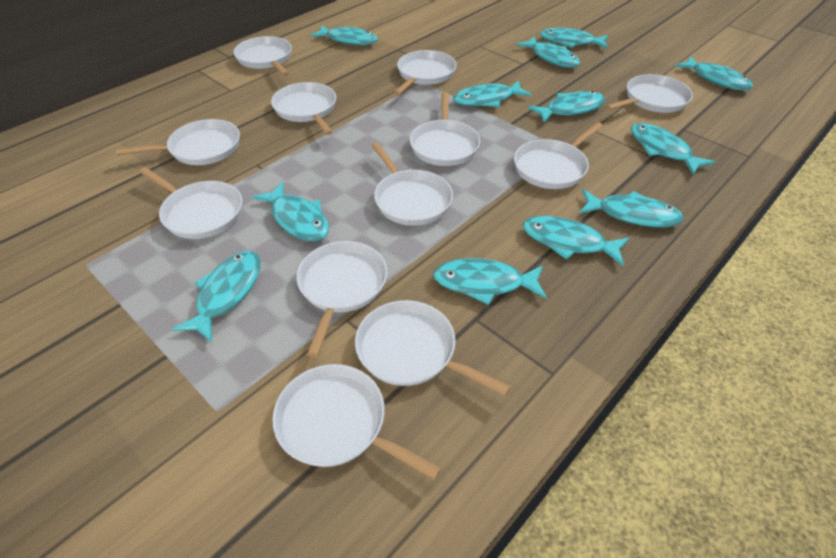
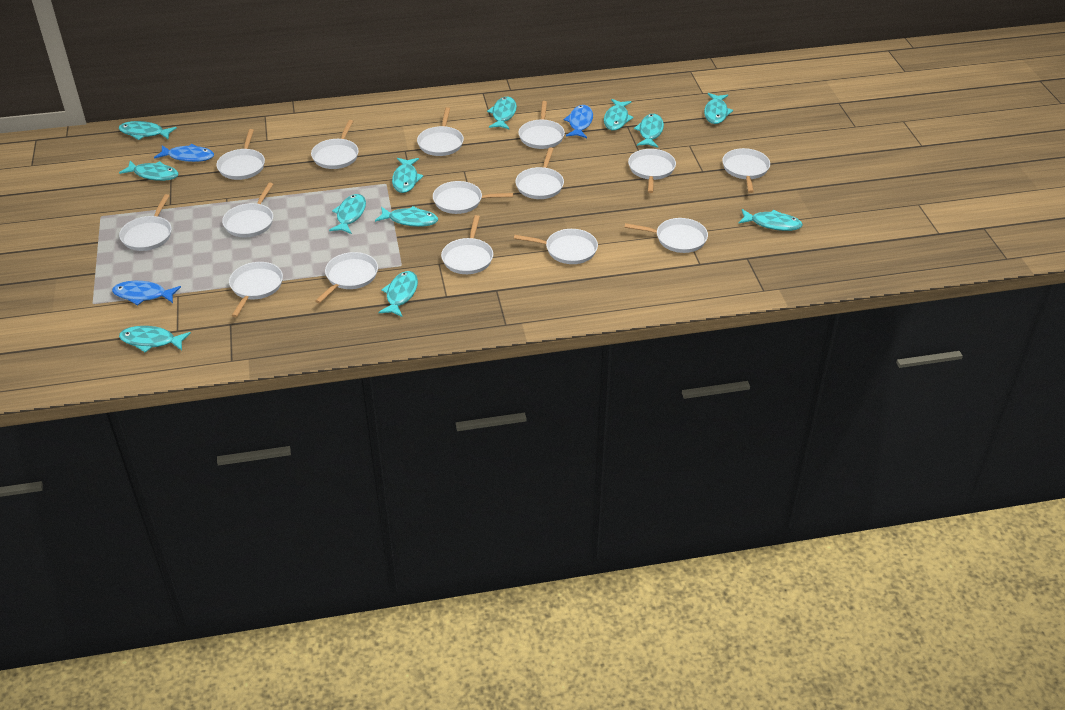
blue fish: none = 0 -> [112,281,181,305] [154,144,214,162] [563,105,593,138] = 3
white pan: [116,119,240,165] [139,167,242,239] [234,36,292,76] [271,82,336,135] [272,364,442,480] [296,241,388,357] [355,300,511,396] [371,142,453,226] [394,50,457,95] [410,92,480,166] [514,122,603,189] [606,74,693,113] = 12 -> [119,194,172,251] [216,129,265,180] [222,183,273,237] [229,262,283,317] [311,120,359,169] [315,252,378,303] [417,107,464,156] [433,181,513,214] [441,215,493,274] [514,229,598,264] [515,147,564,199] [519,101,565,149] [624,218,708,253] [628,149,676,193] [722,148,770,193] = 15

